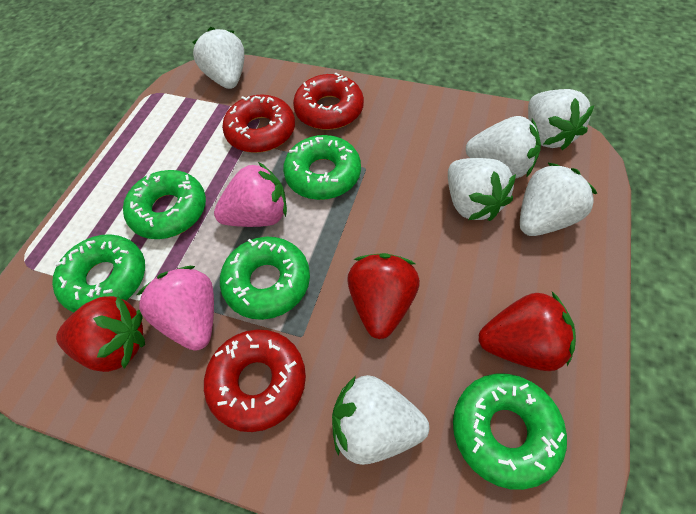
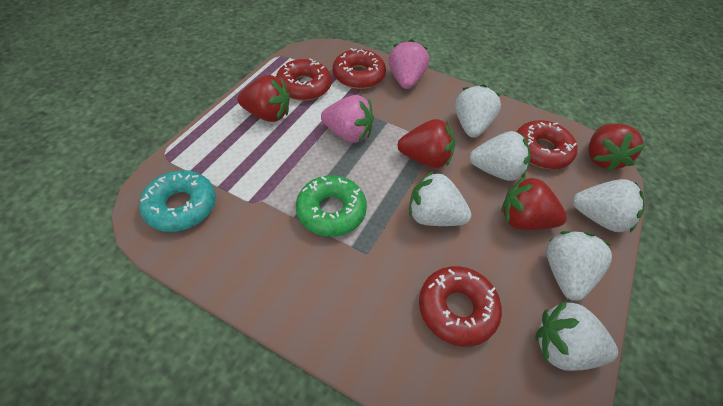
green donut: [52,234,145,312] [123,170,206,239] [220,237,310,320] [283,135,361,200] [453,374,567,490] = 5 -> [296,175,367,237] = 1
red donut: [204,330,306,432] [222,95,295,153] [293,72,364,130] = 3 -> [276,58,332,101] [333,48,386,89] [419,266,502,347] [517,120,578,169] = 4
red strawberry: [56,296,145,372] [347,253,420,339] [478,292,576,371] = 3 -> [237,75,290,122] [397,119,455,168] [501,176,567,230] [588,123,645,172] = 4
turquoise donut: none = 0 -> [139,170,216,232] = 1

